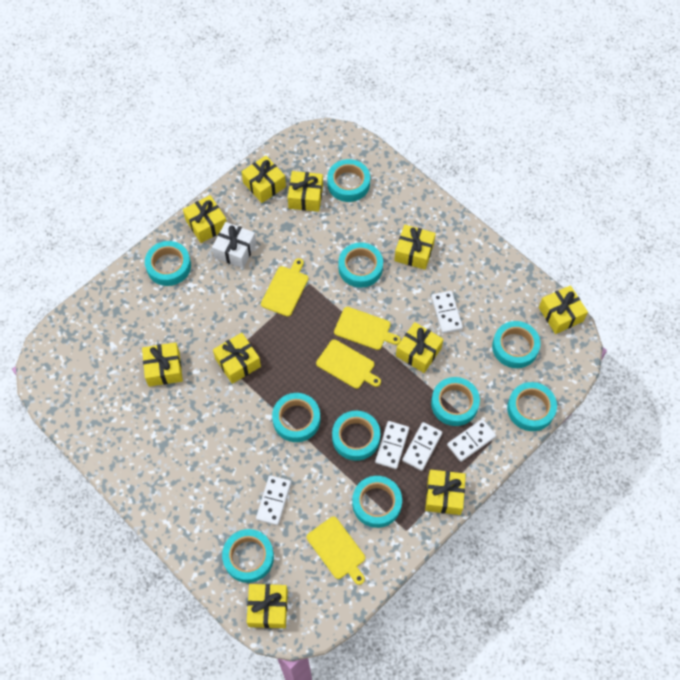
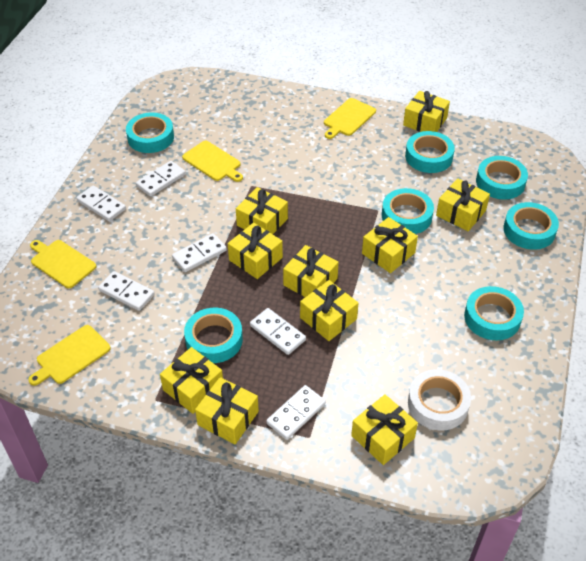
turquoise tape: [145,241,191,286] [222,529,274,583] [272,393,320,442] [327,159,370,202] [332,411,380,461] [338,242,383,288] [352,476,402,528] [431,377,480,426] [492,321,541,368] [507,382,557,431] = 10 -> [126,112,174,153] [184,308,243,363] [382,188,434,234] [405,131,455,173] [464,286,524,340] [476,156,528,200] [503,202,559,250] = 7
white domino: [256,475,291,525] [375,421,409,469] [402,422,442,471] [431,291,463,333] [447,419,496,462] = 5 -> [76,185,126,221] [98,271,155,311] [136,161,186,197] [172,233,227,272] [250,308,306,355] [266,385,326,440] = 6
white gift: [212,222,256,268] = 1 -> none = 0
white tape: none = 0 -> [408,369,471,431] = 1

